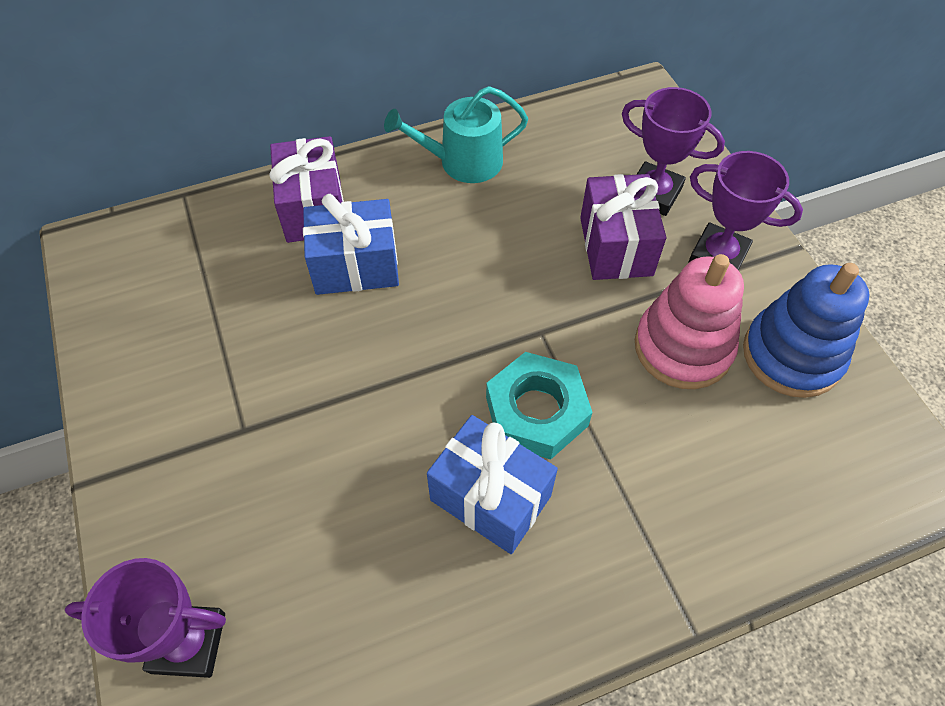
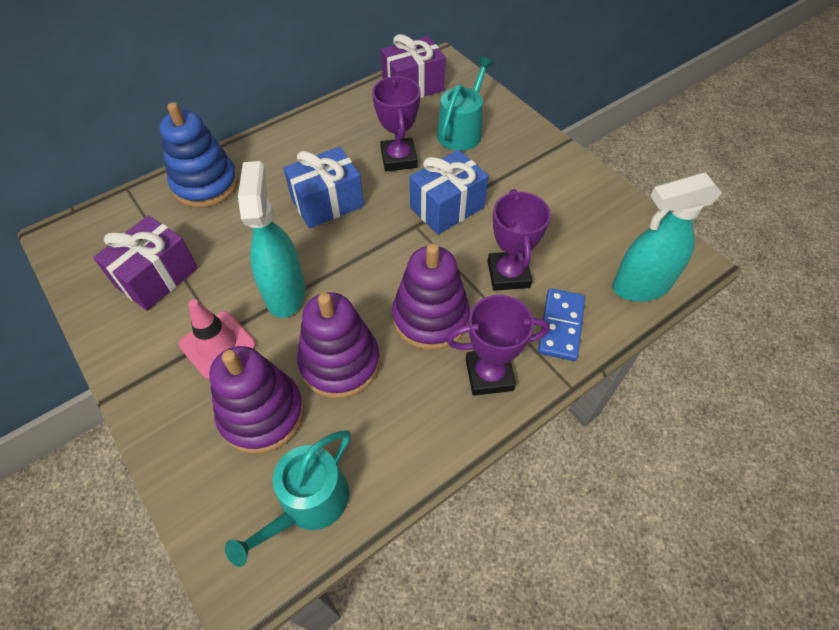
blue domino: none = 0 -> [538,288,585,361] = 1
pink stacking toy: [635,254,744,389] = 1 -> none = 0
pink traffic cone: none = 0 -> [179,299,256,379] = 1
purple stacking toy: none = 0 -> [209,346,304,454] [297,292,380,399] [392,243,470,350] = 3
turquoise nut: [486,352,593,459] = 1 -> none = 0
turquoise spray bottle: none = 0 -> [238,161,305,318] [612,173,722,302] = 2
turquoise watering can: [384,86,528,183] = 1 -> [225,430,350,567] [437,56,494,151] = 2

